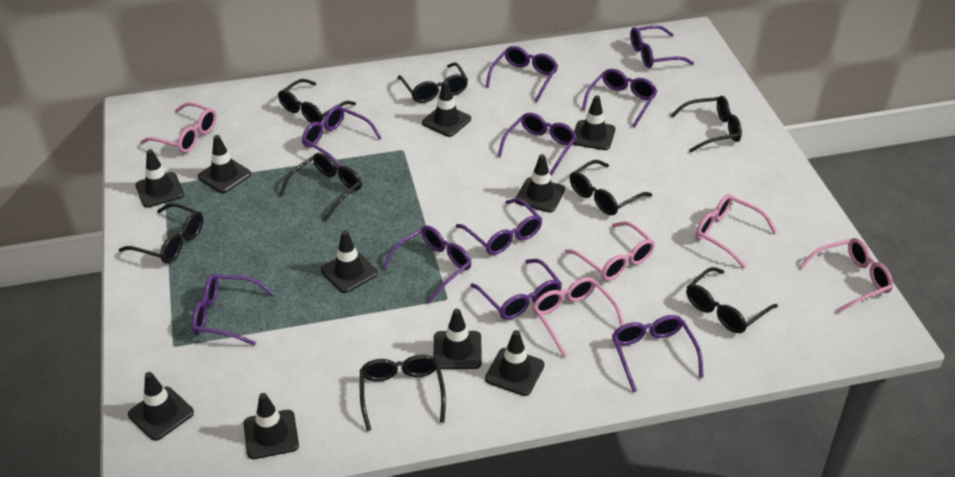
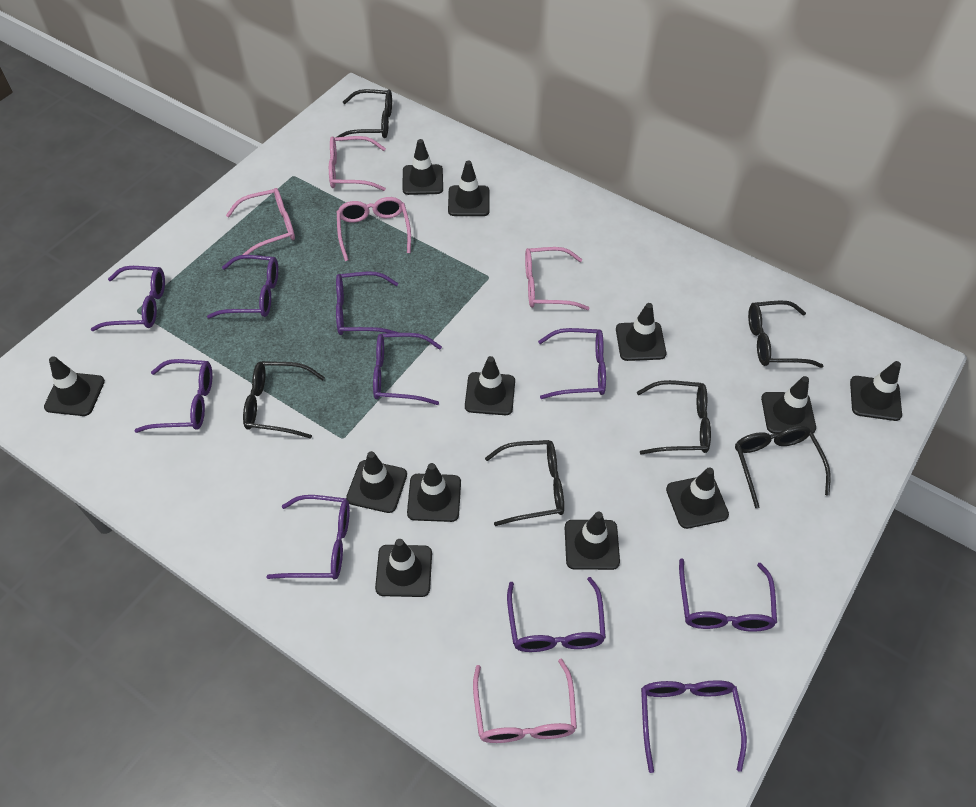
black glasses: [119,203,203,263] [278,79,356,123] [279,153,362,221] [360,355,446,431] [398,62,468,103] [570,160,652,215] [671,96,742,152] [686,267,778,333] = 8 -> [243,361,325,439] [337,89,392,138] [485,440,564,526] [637,380,711,455] [735,426,831,508] [748,300,823,368] = 6
black traffic cone: [128,372,194,441] [135,149,184,208] [198,135,251,193] [244,393,299,459] [321,230,378,293] [422,81,471,137] [434,309,482,369] [485,330,544,396] [515,154,565,213] [573,95,615,150] = 10 -> [44,356,105,416] [346,451,407,513] [375,539,432,597] [403,139,443,195] [407,463,461,522] [448,160,489,216] [465,356,515,415] [565,512,620,570] [616,303,666,361] [666,467,729,529] [761,376,816,434] [850,361,902,421] = 12

